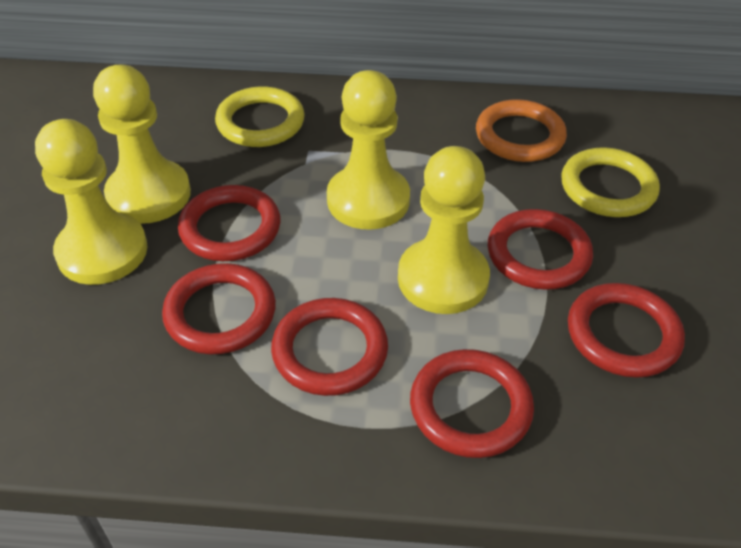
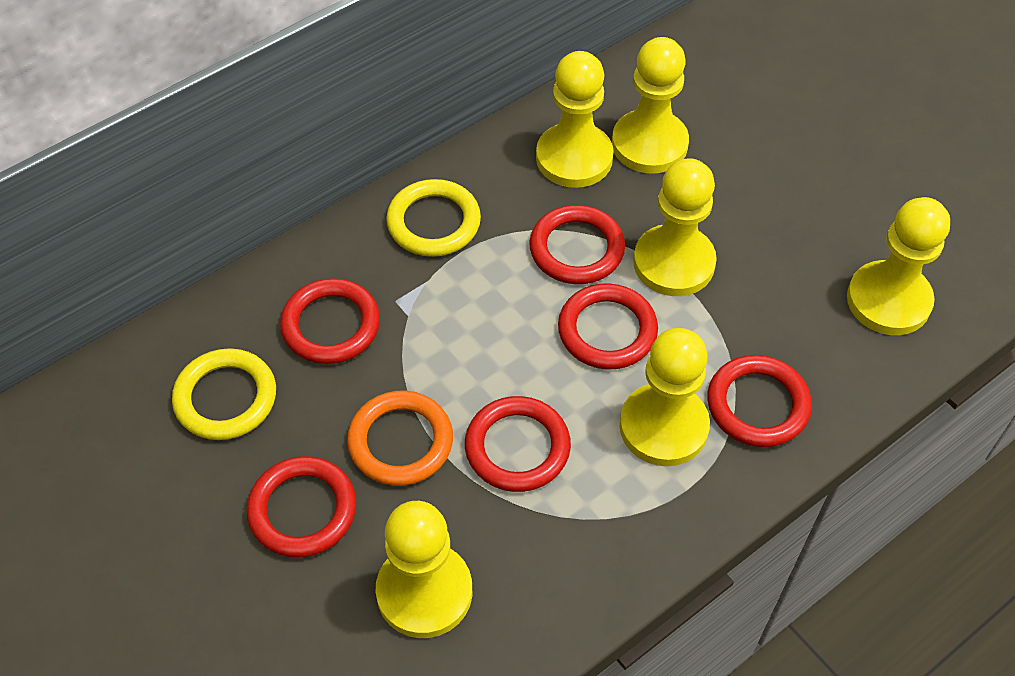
yellow pawn: [35,119,147,285] [93,64,191,224] [327,70,410,230] [398,146,490,314] = 4 -> [376,501,472,638] [536,51,614,188] [612,37,689,174] [620,328,710,466] [633,158,717,296] [847,197,950,335] = 6

